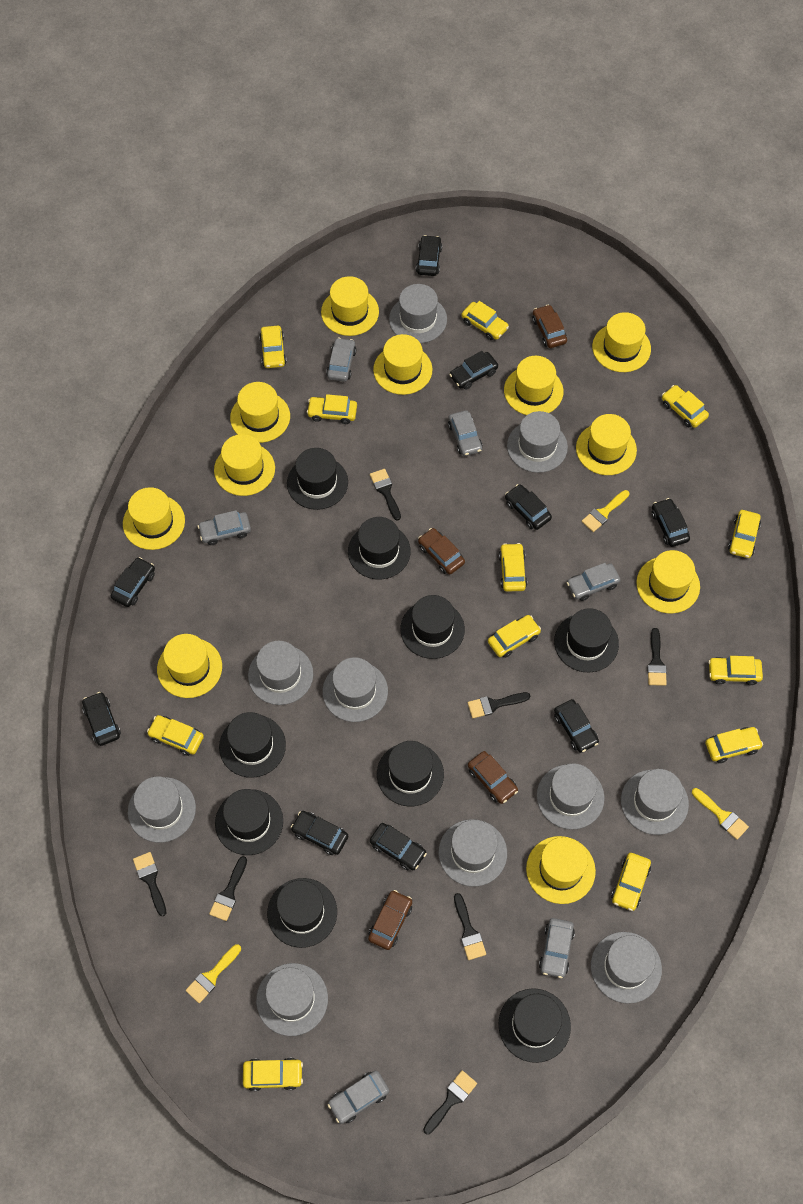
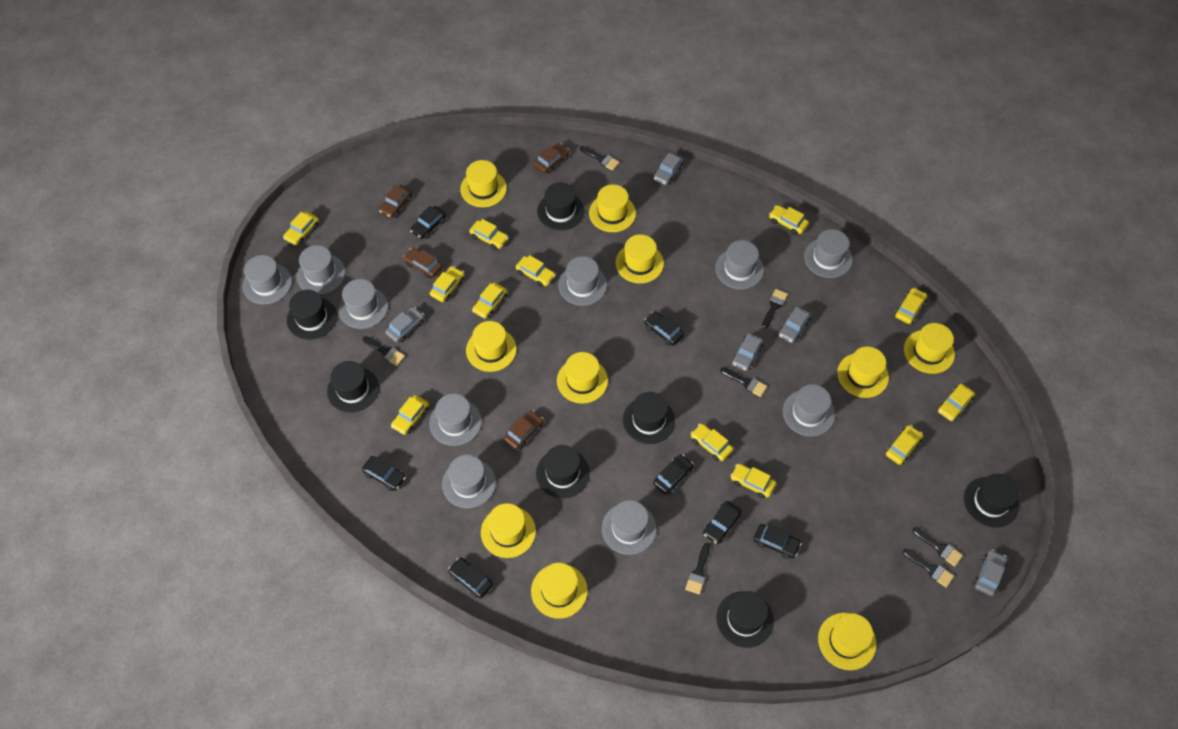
black car: [82,692,121,746] [111,557,155,607] [291,811,348,855] [370,823,427,870] [416,235,442,276] [449,351,498,390] [505,484,552,530] [554,699,599,753] [651,498,690,547] = 9 -> [362,456,406,491] [410,206,446,239] [448,557,493,598] [644,311,684,346] [653,454,694,495] [703,501,741,544] [754,524,802,559] = 7
black hat: [215,789,283,855] [219,712,286,778] [267,878,337,948] [287,448,348,510] [348,517,411,580] [377,741,444,806] [400,595,465,659] [498,988,571,1063] [554,608,619,672] = 9 -> [287,290,337,340] [327,361,379,413] [536,445,590,498] [537,183,584,230] [623,392,675,444] [716,591,774,648] [964,474,1019,528] = 7
grey car: [198,510,251,545] [326,337,356,382] [328,1070,389,1124] [448,410,483,456] [539,918,575,978] [567,563,620,601] = 6 -> [385,307,424,343] [653,153,684,185] [732,333,764,371] [778,306,811,343] [974,550,1008,596] = 5
yellow brush: [186,944,241,1003] [582,490,629,532] [692,788,749,840] = 3 -> none = 0
yellow hat: [123,487,185,550] [157,634,222,698] [214,434,275,496] [230,382,290,443] [321,276,379,336] [373,334,432,395] [504,356,563,415] [526,836,596,904] [576,414,637,475] [592,312,651,372] [636,550,700,613] = 11 -> [460,160,507,207] [466,321,517,372] [481,503,536,558] [531,563,588,619] [557,352,608,403] [589,184,636,232] [615,234,664,283] [818,613,876,670] [837,347,889,398] [904,323,955,374] = 10

